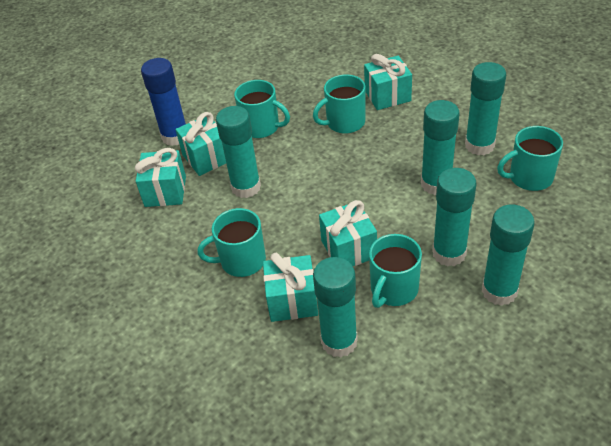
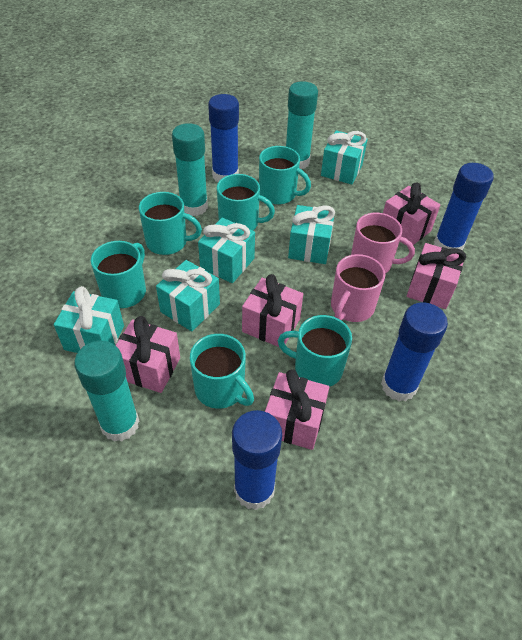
blue glue stick: [141,58,186,146] = 1 -> [208,94,239,182] [232,410,282,510] [381,302,448,401] [434,163,494,250] = 4
pink gift: none = 0 -> [115,316,180,393] [242,274,303,347] [265,369,329,450] [383,183,440,245] [407,243,466,309] = 5
pink mug: none = 0 -> [331,254,385,322] [351,213,415,274] = 2
turquoise glue stick: [216,106,261,198] [313,257,358,358] [421,100,460,195] [432,168,477,267] [465,62,506,155] [482,205,535,306] = 6 -> [74,341,139,442] [172,123,208,216] [286,81,318,170] = 3
turquoise mug: [197,208,266,277] [234,80,290,138] [313,75,365,134] [369,234,422,308] [497,126,563,191] = 5 -> [91,241,146,308] [139,192,202,255] [190,334,254,409] [217,174,275,231] [259,146,311,204] [278,315,352,387] = 6

